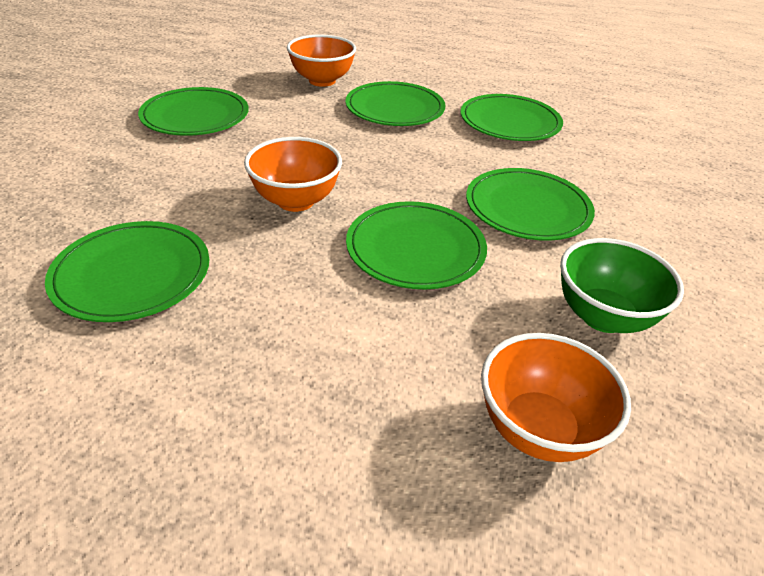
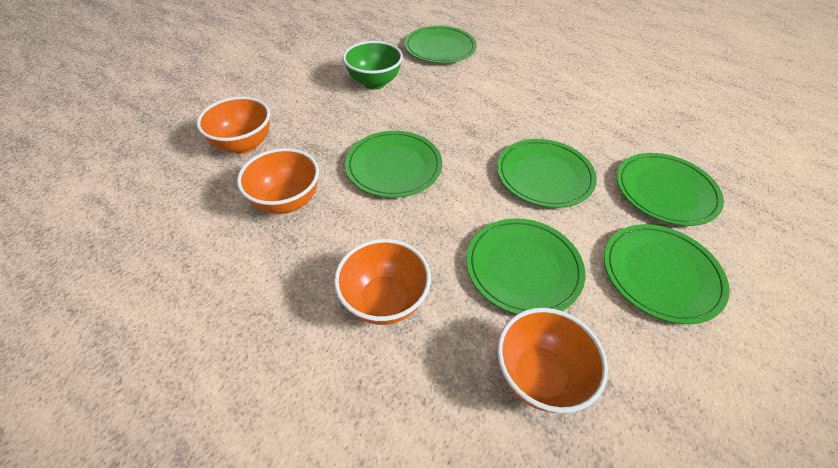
orange bowl: [244,137,342,212] [287,35,356,87] [481,333,631,462] = 3 -> [197,96,270,154] [237,148,319,214] [334,239,431,325] [497,308,608,413] = 4

